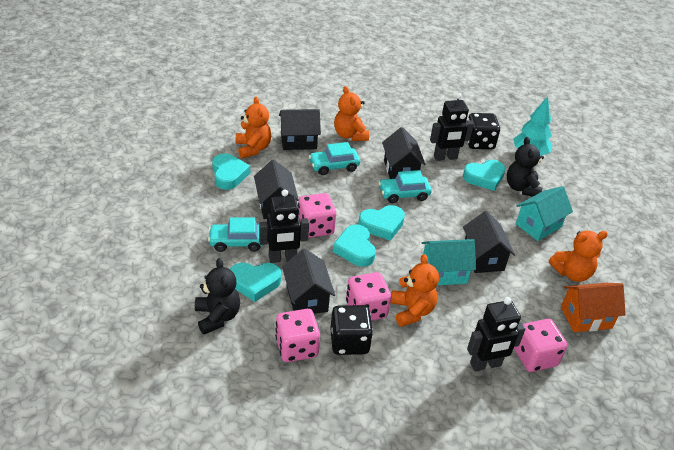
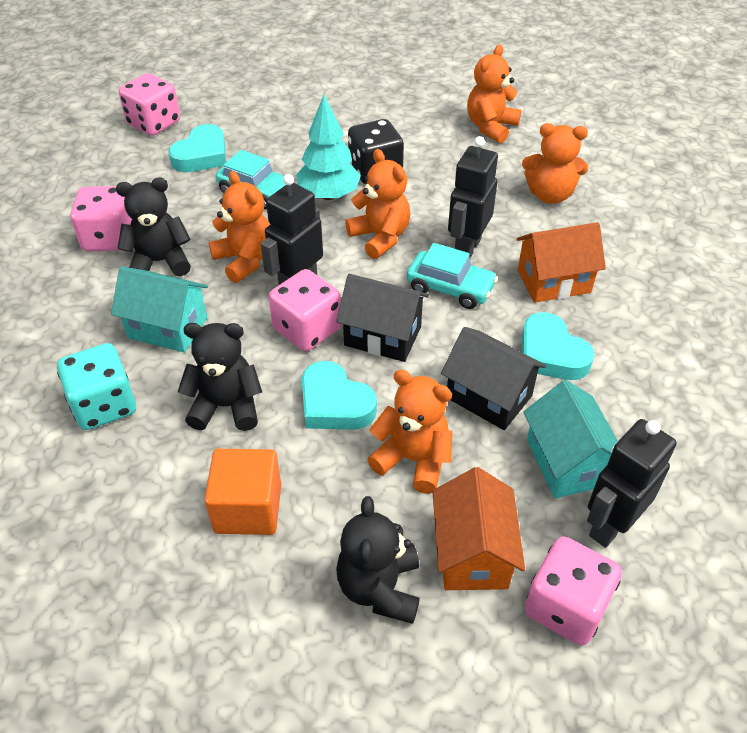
black dice: [330,305,373,355] [467,113,500,149] = 2 -> [348,119,404,184] = 1
black house: [254,160,299,219] [279,109,321,150] [282,249,335,314] [382,127,426,179] [463,211,515,273] = 5 -> [336,274,429,362] [441,327,546,430] = 2
black teddy bear: [195,258,240,335] [507,137,544,197] = 2 -> [116,178,191,276] [178,323,262,431] [336,496,420,624] = 3
orange cube: none = 0 -> [204,449,281,535] = 1
orange house: [561,283,626,332] = 1 -> [432,467,525,590] [516,222,606,303] = 2
orange teddy bear: [236,97,271,158] [334,86,369,141] [391,254,439,327] [549,231,608,282] = 4 -> [208,171,270,283] [345,149,410,259] [368,370,452,494] [467,44,521,143] [522,123,588,204] = 5
turquoise car: [208,217,264,252] [309,142,360,175] [379,170,432,203] = 3 -> [216,150,294,209] [407,243,498,309] = 2
turquoise dice: none = 0 -> [57,343,136,430] = 1
turquoise heart: [212,154,250,190] [230,263,281,302] [333,224,376,267] [358,205,405,241] [463,160,506,191] = 5 -> [168,124,226,172] [302,361,377,430] [522,312,594,380] = 3

